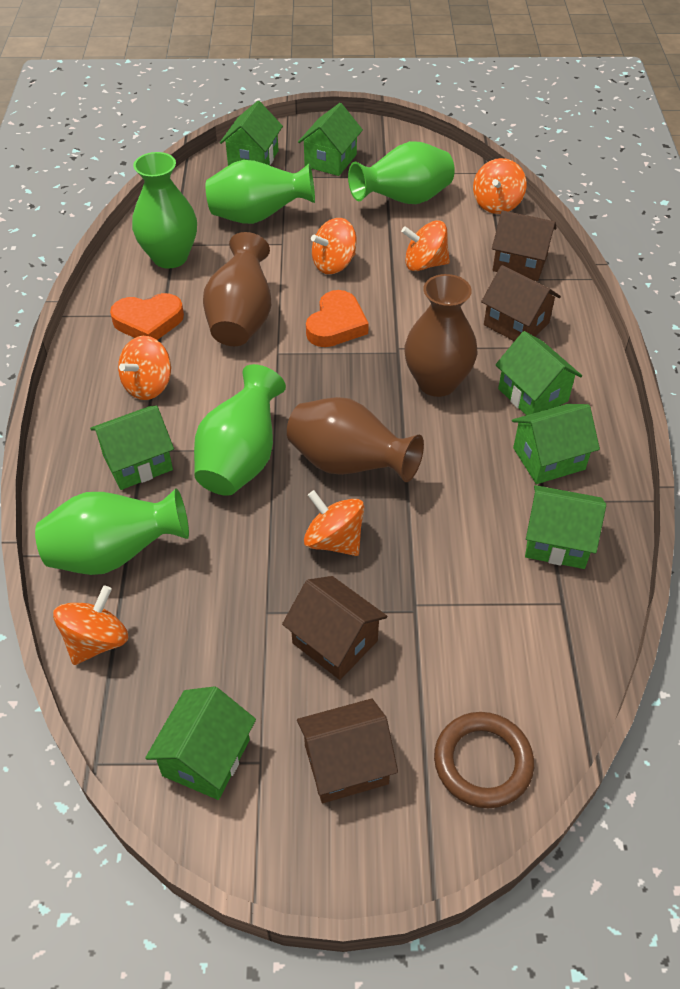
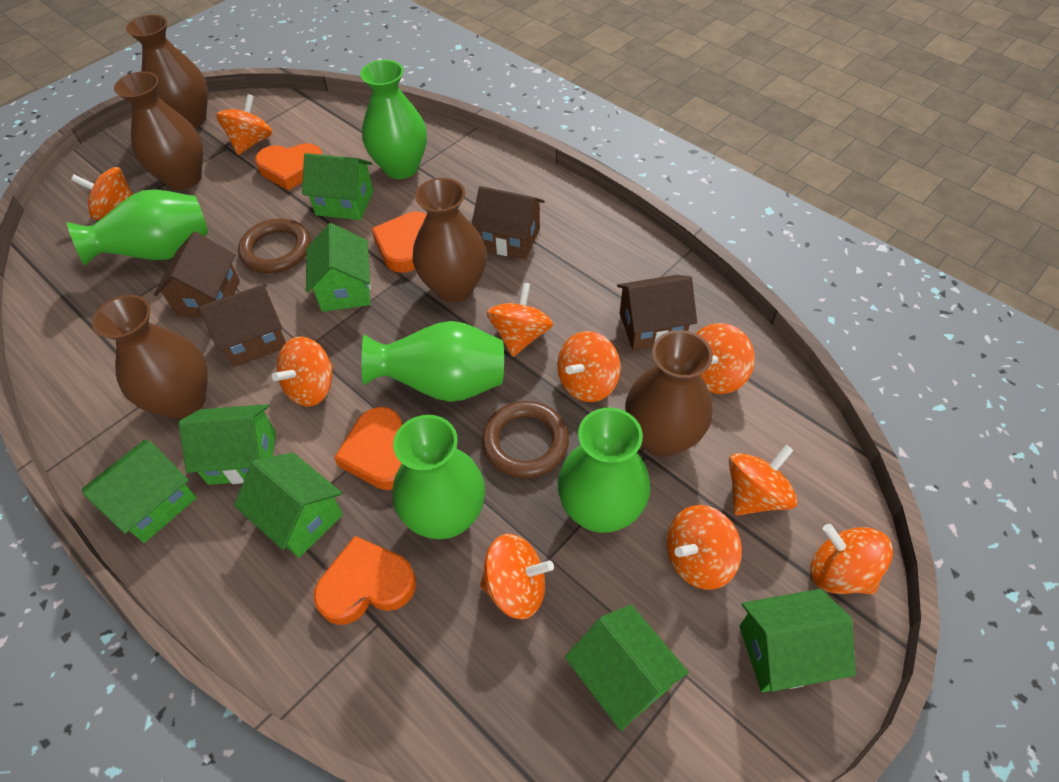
brown ring: [434,712,534,808] = 1 -> [238,218,311,273] [482,401,569,478] = 2
brown vase: [203,232,271,346] [287,397,424,482] [404,274,477,397] = 3 -> [92,295,208,419] [114,71,203,190] [126,15,208,128] [413,178,487,302] [625,330,713,457] = 5
orange heart: [110,293,184,340] [306,290,369,347] = 2 -> [255,143,323,191] [314,536,416,625] [334,407,402,490] [372,212,427,273] = 4
orange spinning top: [53,585,128,665] [118,336,171,400] [304,490,364,556] [311,218,357,274] [401,220,450,271] [473,158,527,214] = 6 -> [71,167,133,220] [216,94,273,155] [272,336,333,407] [480,534,554,619] [487,282,553,357] [557,331,621,402] [667,505,742,590] [696,323,755,394] [729,445,798,516] [810,524,893,594] = 10

